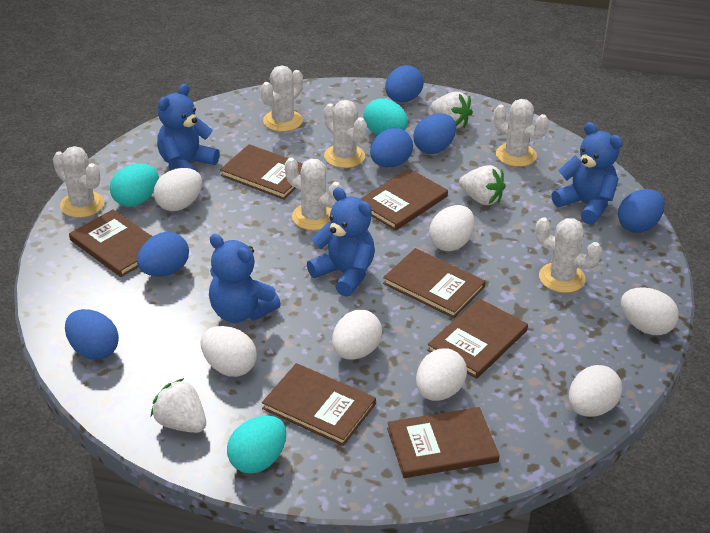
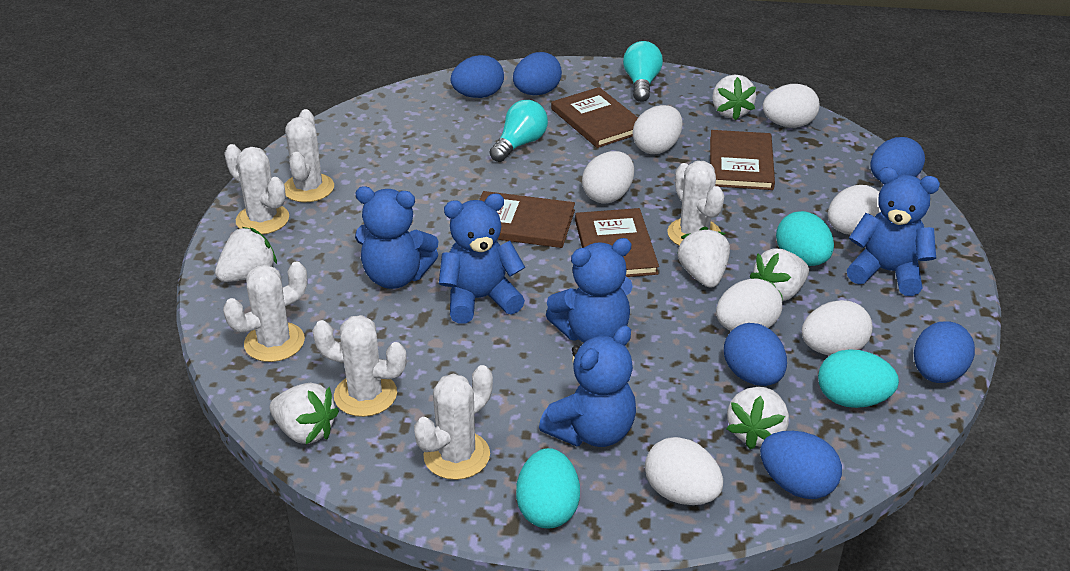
blue teddy bear: [157,84,220,172] [209,234,281,323] [307,187,375,297] [551,122,623,225] = 4 -> [355,186,438,289] [439,193,525,324] [539,326,636,447] [546,238,633,343] [847,167,940,296] = 5
brown book: [69,209,152,277] [220,144,303,200] [262,363,376,446] [360,168,448,231] [383,248,485,318] [387,407,500,478] [427,298,528,379] = 7 -> [479,191,575,248] [551,87,638,148] [575,208,659,277] [710,130,775,190] = 4
turquoise light bulb: none = 0 -> [490,100,548,162] [623,41,663,102] = 2
white strawberry: [151,378,206,433] [431,91,473,129] [459,165,505,205] = 3 -> [215,227,277,282] [270,383,339,444] [678,226,730,288] [712,75,756,121] [727,387,789,450] [749,248,809,301] = 6

